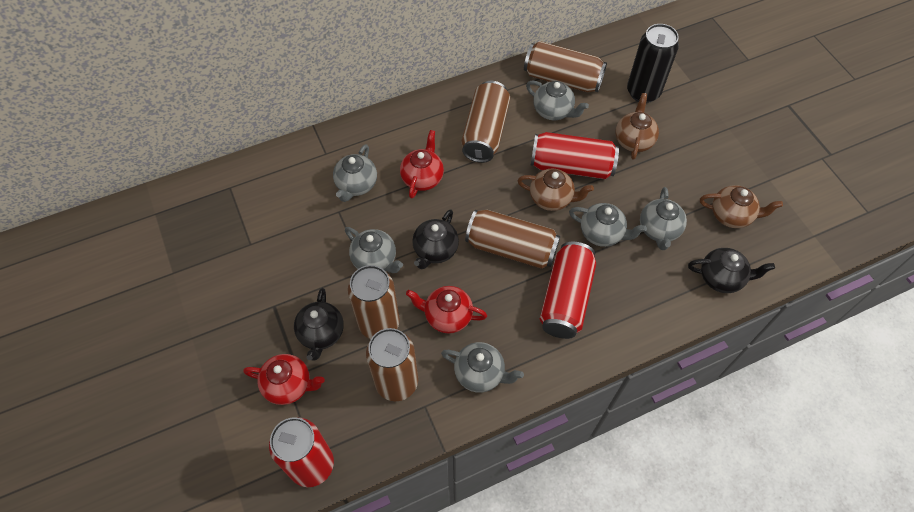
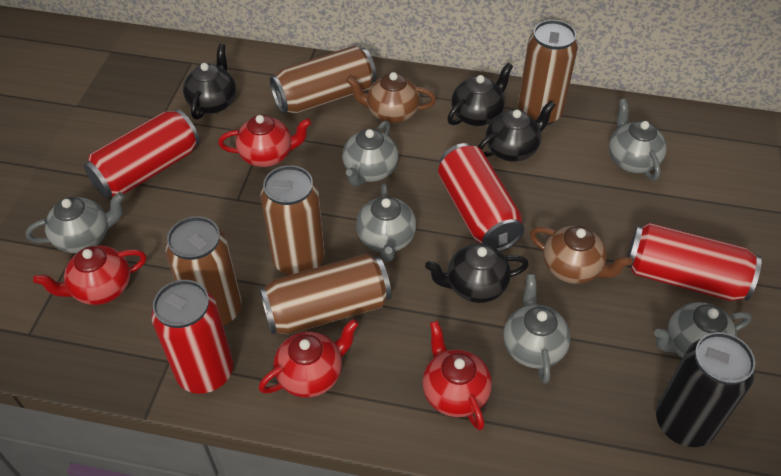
black teapot: [294,288,344,361] [412,209,459,269] [688,248,775,293] = 3 -> [183,44,236,120] [425,244,529,303] [447,63,513,126] [478,101,556,162] = 4
brown teapot: [518,169,594,211] [616,93,659,160] [700,185,783,228] = 3 -> [346,72,436,123] [530,226,632,284] = 2
red can: [269,417,334,487] [531,132,619,179] [540,242,596,339] = 3 -> [84,109,200,198] [151,280,233,394] [438,143,525,252] [626,223,762,301] = 4
red teapot: [243,354,325,405] [400,130,444,199] [406,286,487,333] = 3 -> [33,246,146,305] [218,115,311,167] [258,319,359,398] [422,321,492,430] = 4

